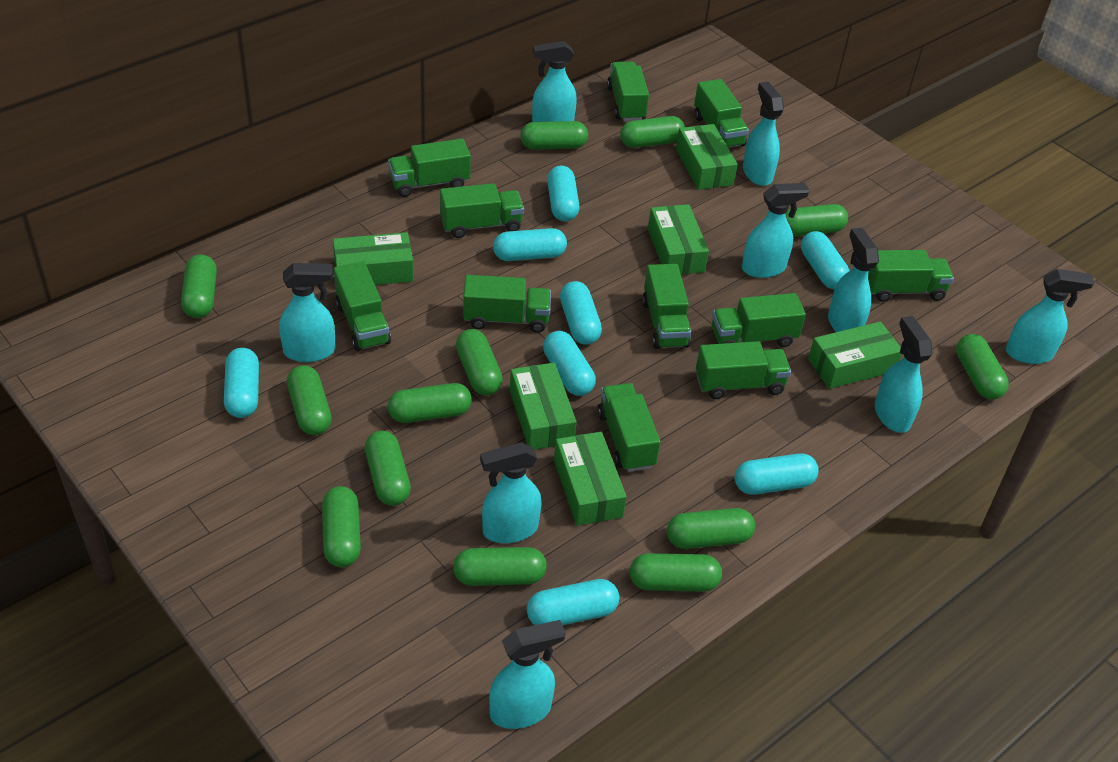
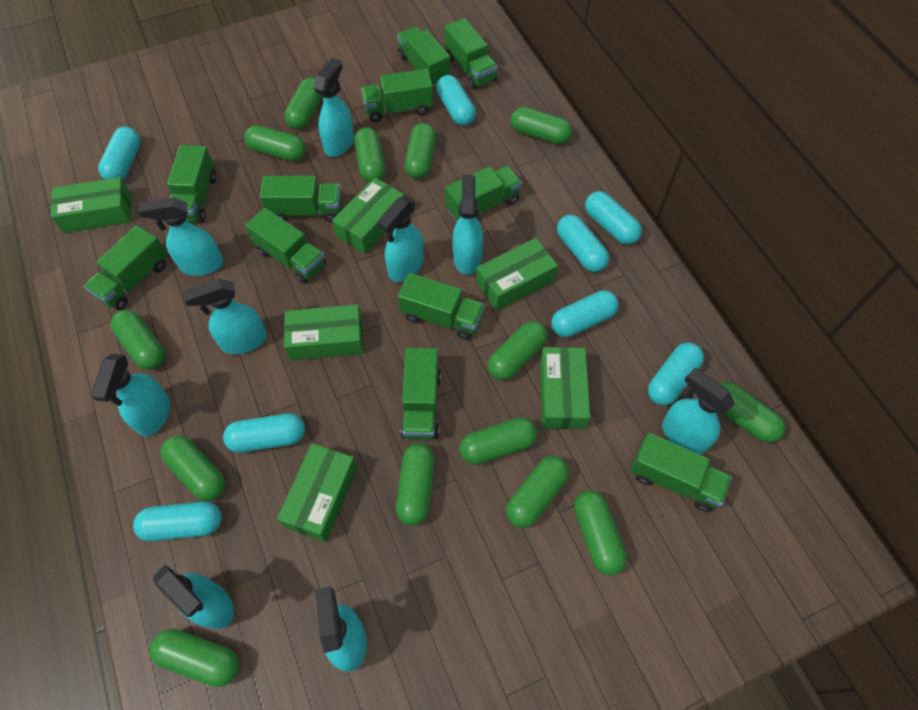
green capsule: [181,254,217,318] [287,365,332,435] [322,486,361,567] [365,431,411,506] [388,383,472,423] [453,547,547,586] [456,329,503,395] [521,121,588,149] [620,116,685,148] [630,553,722,592] [667,508,755,549] [786,204,848,237] [956,334,1009,399] = 13 -> [111,310,165,370] [150,629,239,687] [160,435,225,501] [244,125,306,161] [285,77,322,130] [354,127,386,182] [396,443,435,526] [405,123,436,179] [460,417,537,465] [488,321,548,380] [506,456,569,528] [511,107,572,144] [574,490,627,575] [719,382,785,443] = 14

